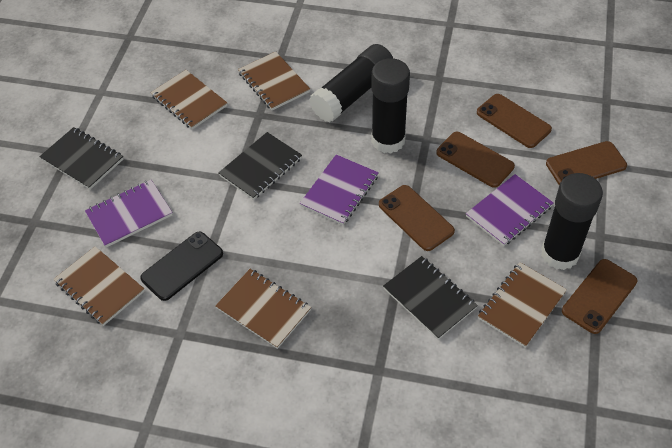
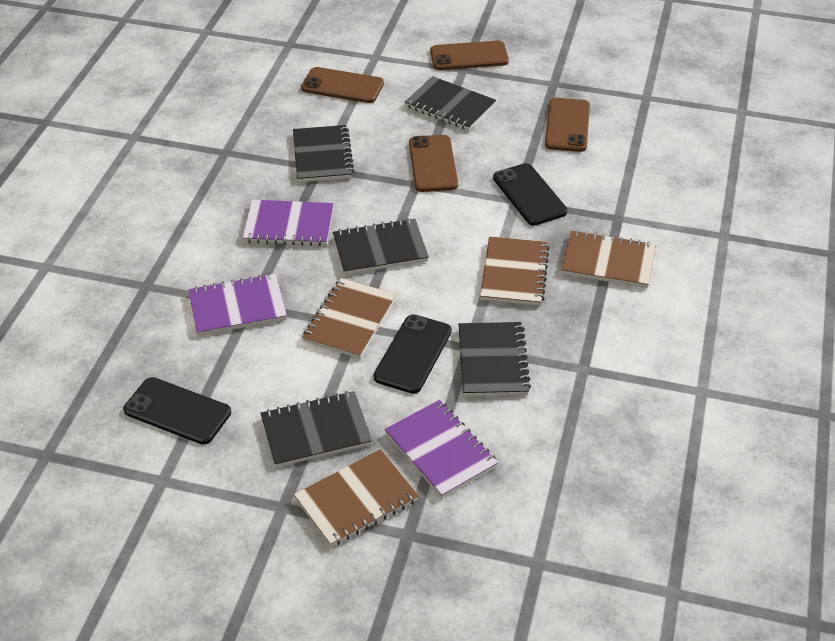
black glue stick: [309,44,393,122] [371,58,410,154] [541,173,603,270] = 3 -> none = 0
black notebook: [39,127,123,190] [218,132,302,200] [383,256,478,340] = 3 -> [260,391,372,467] [293,125,354,182] [333,218,429,275] [405,76,496,130] [459,322,531,396] = 5
black phone: [140,231,223,301] = 1 -> [123,377,231,444] [374,314,452,394] [493,163,568,226] = 3
brown notebook: [53,246,145,326] [150,70,227,130] [215,269,311,349] [238,51,310,110] [478,262,567,347] = 5 -> [294,449,419,547] [302,278,397,359] [480,236,550,306] [561,230,656,288] = 4
brown phone: [379,185,455,251] [436,132,515,188] [477,94,552,148] [546,141,627,185] [562,259,637,334] = 5 -> [301,67,384,103] [409,135,458,192] [430,41,509,70] [545,98,590,152] = 4

